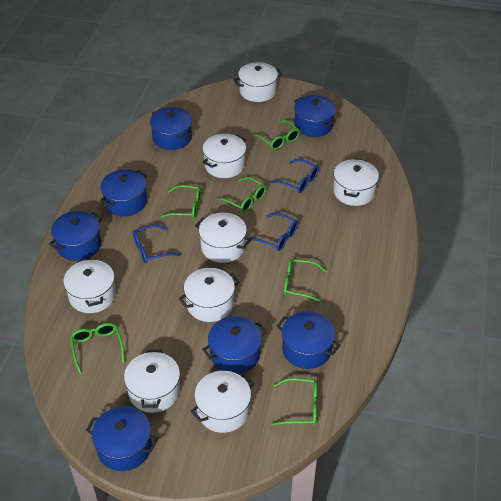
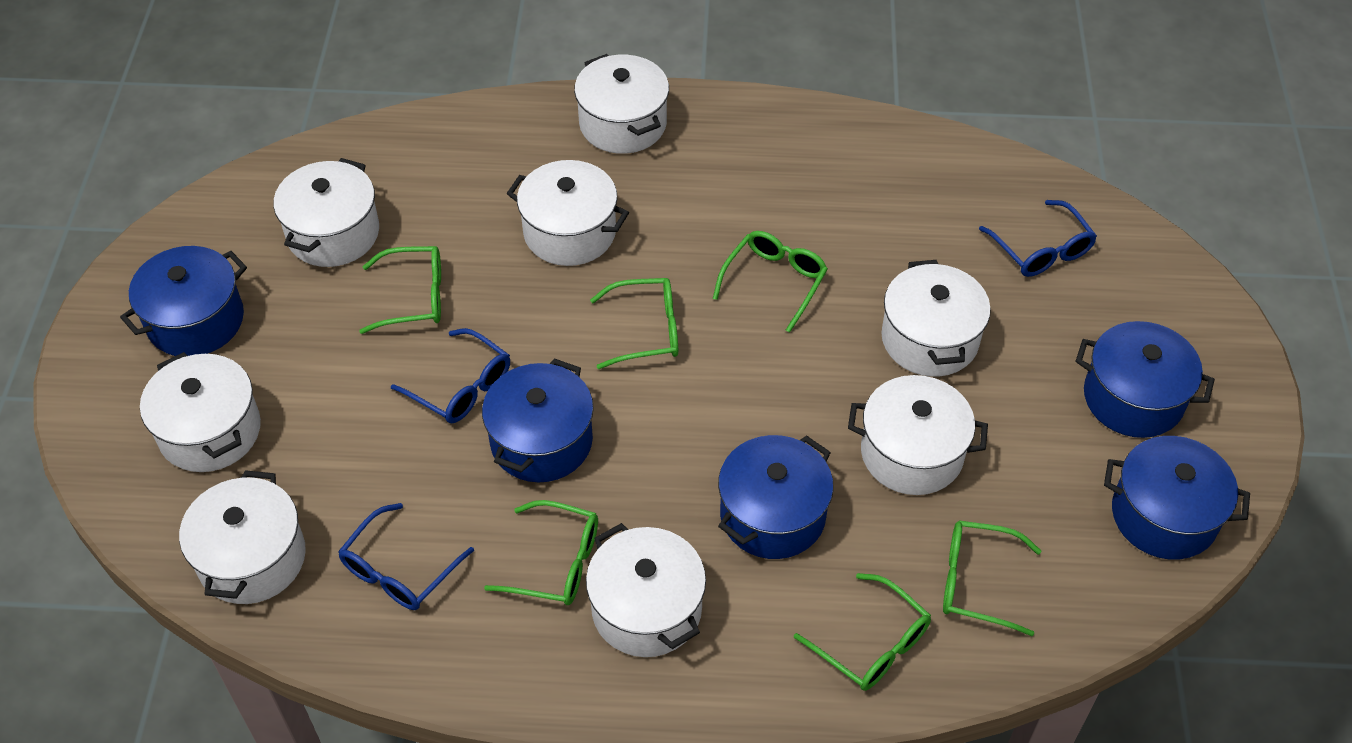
blue pot: [49,211,102,261] [86,406,158,471] [100,169,147,216] [150,107,192,150] [202,316,267,374] [276,311,340,369] [294,95,336,137] = 7 -> [120,246,247,356] [482,358,594,482] [718,435,834,559] [1076,321,1215,438] [1104,436,1250,560] = 5

